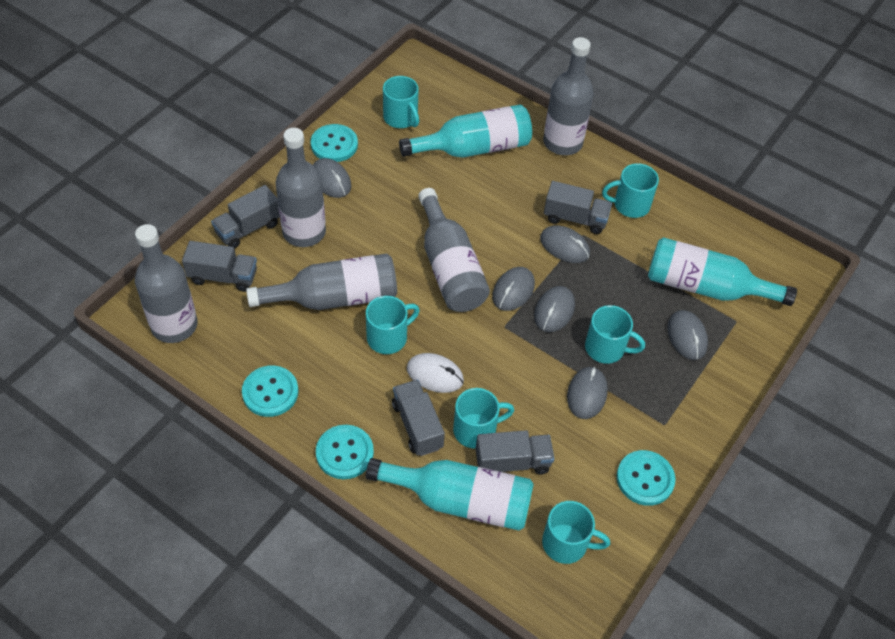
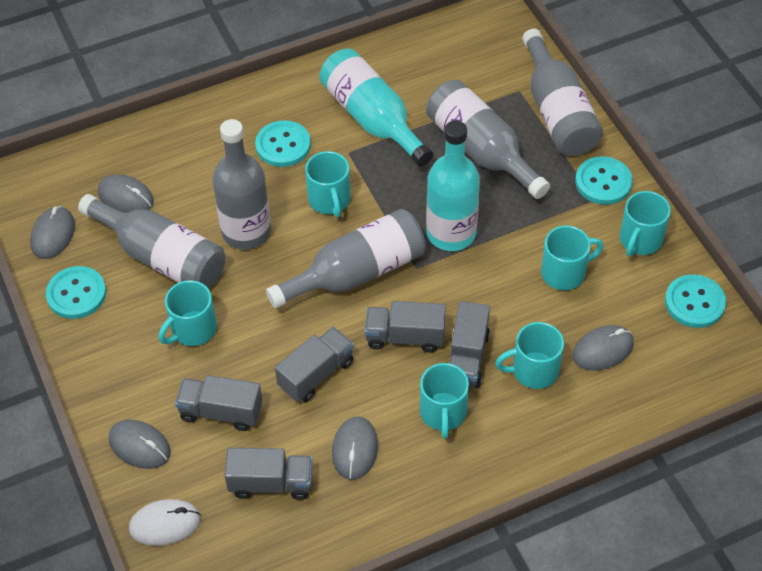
grey mouse: [313,158,351,198] [492,267,535,311] [534,286,575,332] [540,225,590,263] [567,367,608,419] [667,310,708,360] = 6 -> [30,206,75,259] [98,174,154,213] [109,419,171,469] [332,417,378,480] [573,325,634,370] = 5
turquoise bottle: [366,458,534,531] [399,105,532,158] [648,237,797,306] = 3 -> [319,48,433,167] [426,120,480,251] = 2

